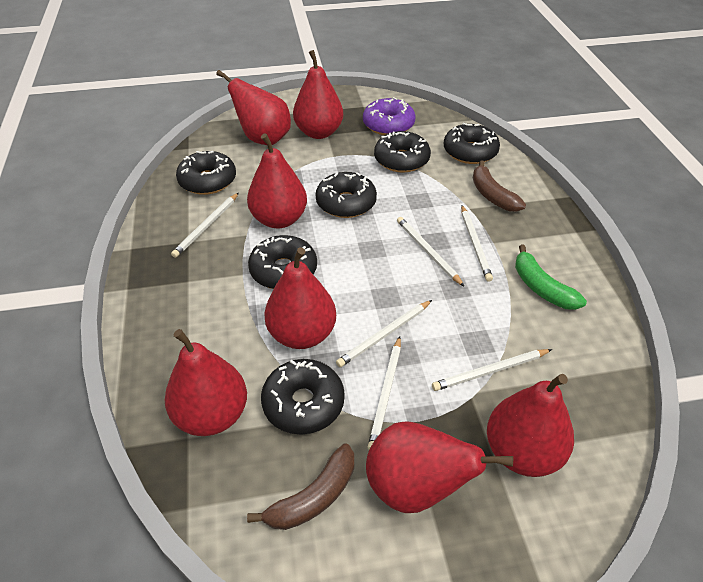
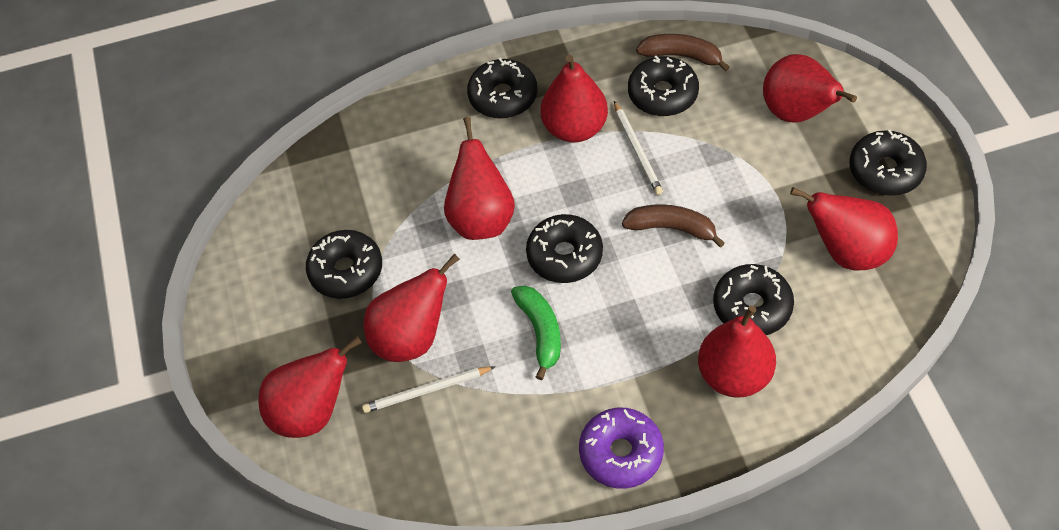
white pencil: [171,193,239,258] [336,300,432,367] [368,336,401,450] [397,217,464,286] [432,349,552,391] [461,205,493,282] = 6 -> [362,366,495,413] [614,101,663,195] = 2

